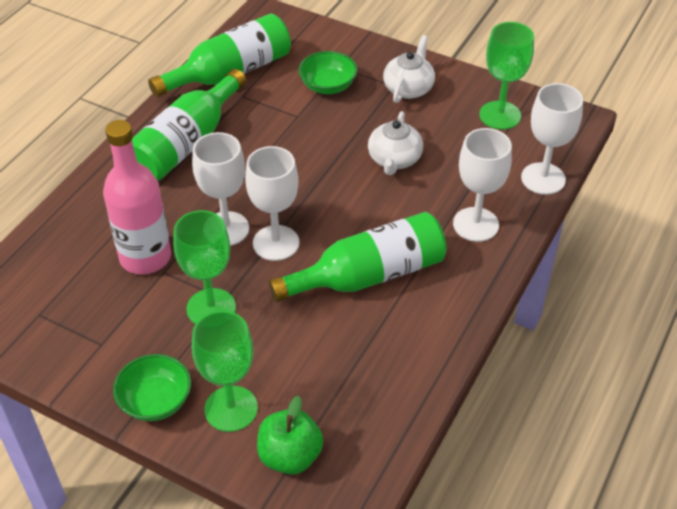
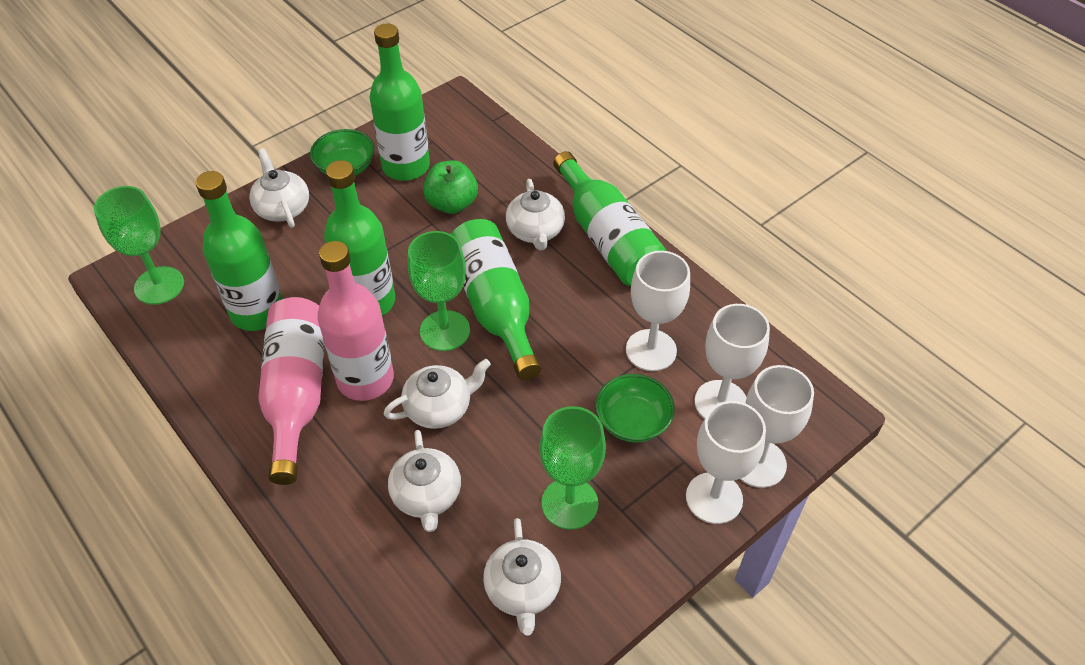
green bottle: [132,69,246,181] [148,13,291,97] [269,212,447,302] = 3 -> [196,171,283,331] [324,160,395,316] [370,24,430,181] [451,219,541,380] [553,151,666,286] = 5
pink bottle: [103,120,171,275] = 1 -> [258,297,324,485] [317,241,394,401] = 2
white teapot: [368,111,423,175] [383,35,435,103] = 2 -> [249,148,309,228] [384,359,491,429] [388,430,461,532] [483,518,561,636] [506,179,565,251] = 5

